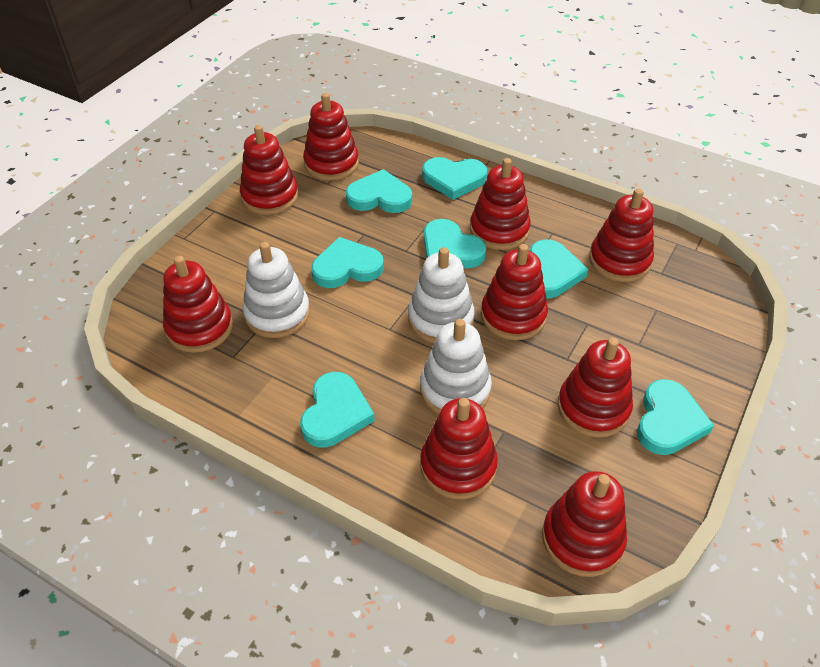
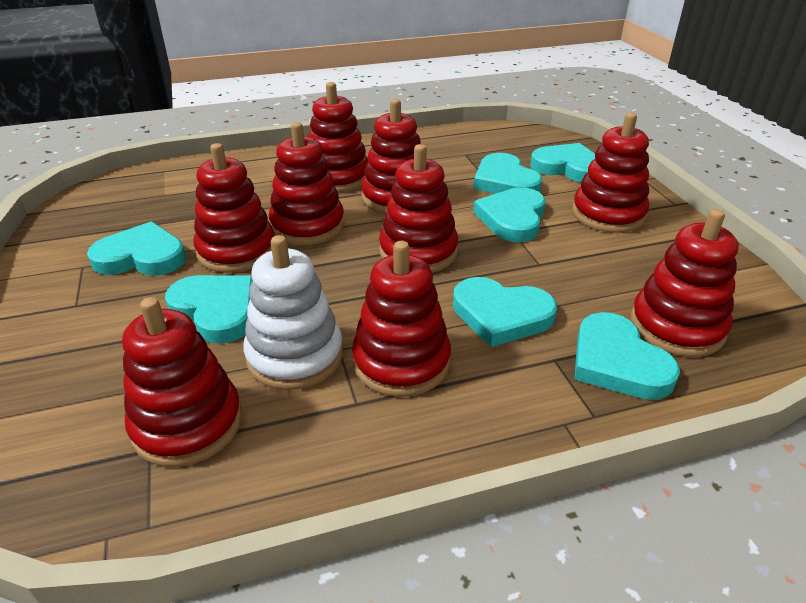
white stacking toy: [243,242,310,338] [408,247,475,343] [420,319,492,414] = 3 -> [243,235,343,390] = 1

